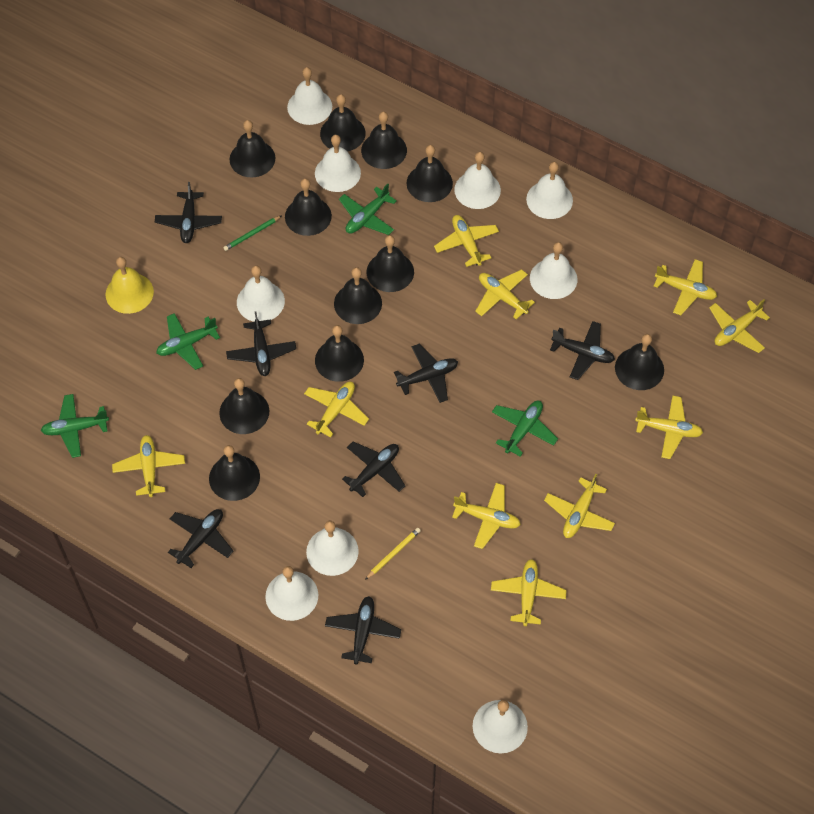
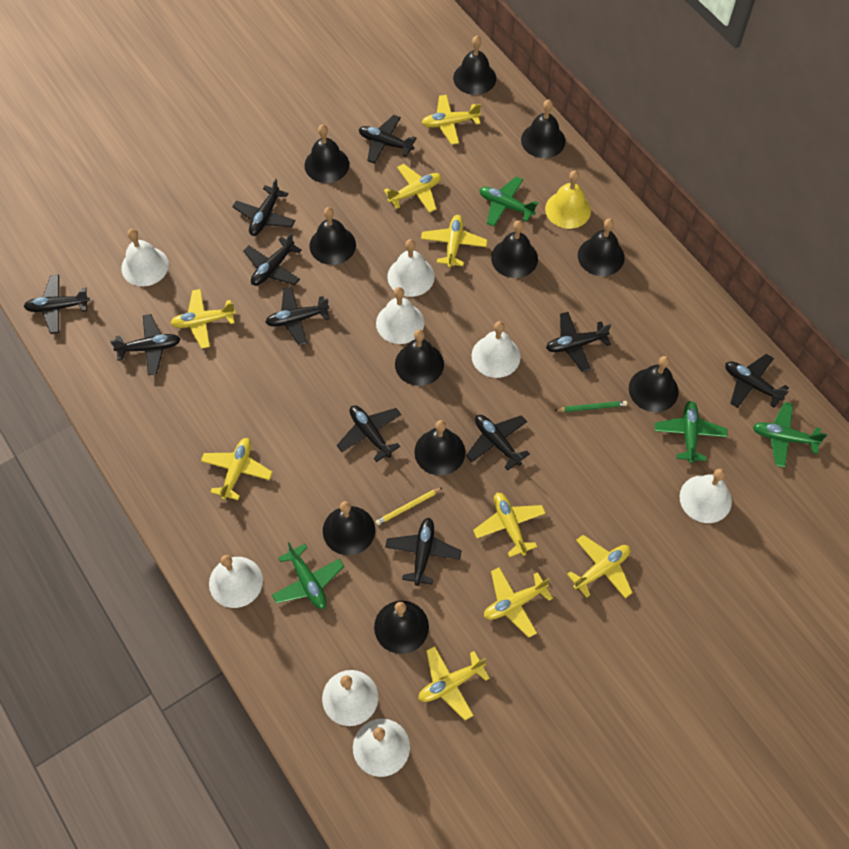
black plane: [155,182,222,243] [168,509,233,568] [226,311,296,376] [325,596,401,664] [342,442,405,497] [394,344,458,403] [550,321,615,380] = 7 -> [24,275,90,334] [110,314,180,375] [233,178,296,236] [243,233,302,286] [265,287,330,346] [337,405,401,462] [359,115,416,164] [385,518,461,586] [466,415,530,471] [546,312,611,372] [725,354,789,408] = 11
white bell: [237,265,285,322] [265,566,318,621] [287,67,332,125] [306,521,359,576] [315,135,361,192] [454,152,501,209] [473,700,528,753] [526,162,573,219] [530,242,577,299] = 9 -> [121,229,169,286] [209,555,263,608] [322,670,378,726] [353,719,410,777] [376,287,424,344] [387,239,435,297] [472,321,521,378] [680,469,732,523] = 8
yellow plane: [112,435,185,497] [304,382,369,437] [434,215,499,267] [452,483,521,549] [475,269,535,319] [491,559,567,626] [544,474,615,538] [635,396,703,459] [654,259,717,315] [709,299,770,353] = 10 -> [170,289,236,349] [201,438,273,500] [384,164,441,213] [418,646,490,720] [421,215,488,268] [422,95,481,145] [473,493,546,557] [484,567,553,638] [567,535,633,598] = 9

